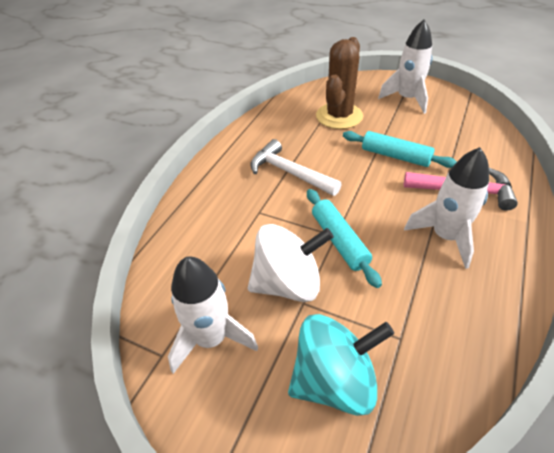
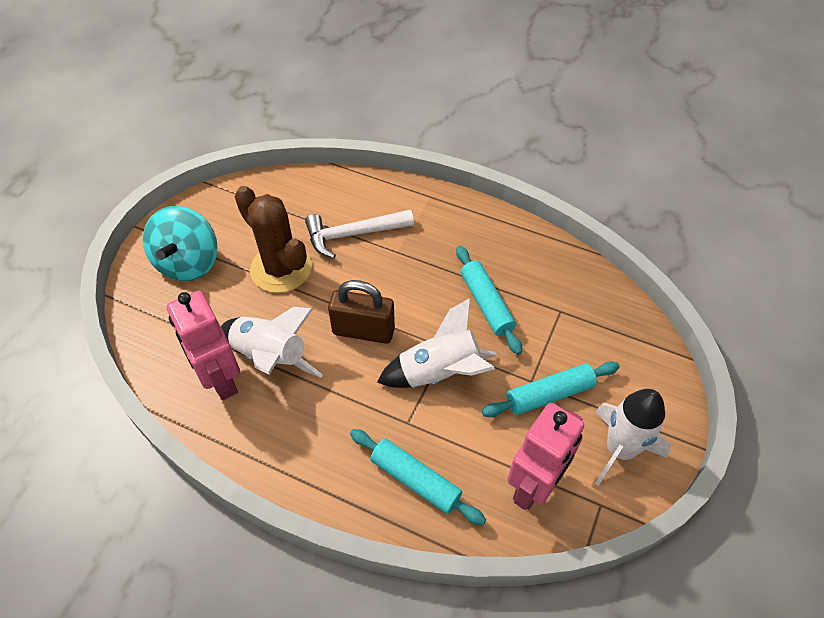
brown padlock: none = 0 -> [328,280,395,344] = 1
pink hammer: [404,168,518,211] = 1 -> none = 0
pink robot: none = 0 -> [167,291,240,400] [507,403,584,510] = 2
turquoise rolling pin: [307,189,382,288] [343,131,457,168] = 2 -> [350,429,486,526] [456,246,522,355] [482,361,620,417] = 3
white spinning top: [248,224,334,302] = 1 -> none = 0

